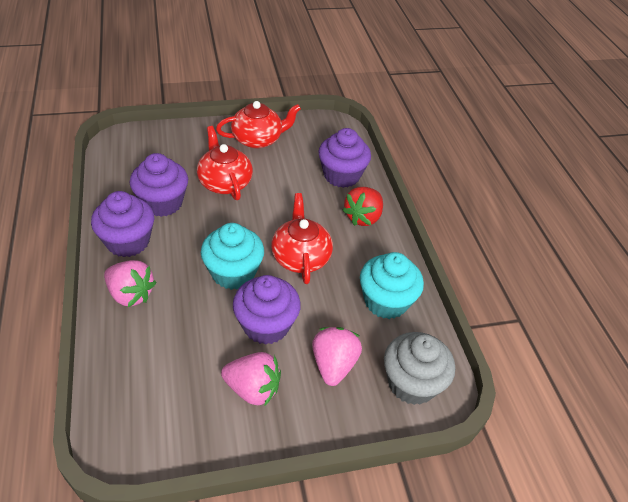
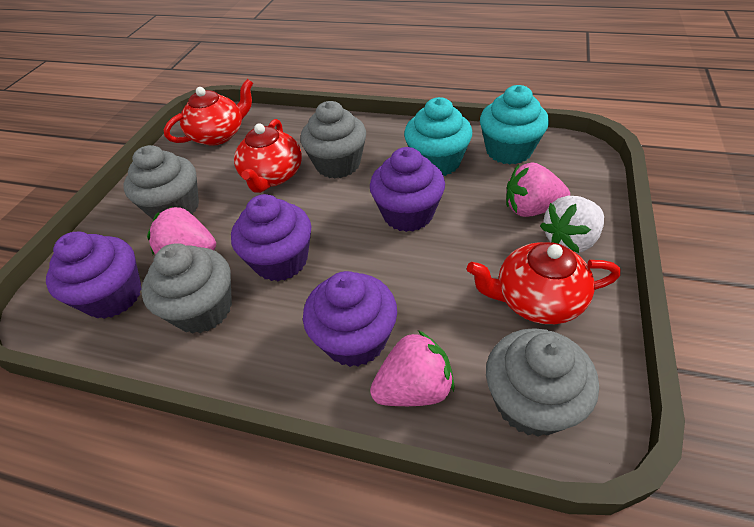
grey cupcake: [384,332,455,405] = 1 -> [123,145,199,219] [141,243,232,334] [300,101,366,179] [486,328,599,437] = 4
red strawberry: [343,187,383,226] = 1 -> none = 0
white strawberry: none = 0 -> [540,196,604,253] = 1

